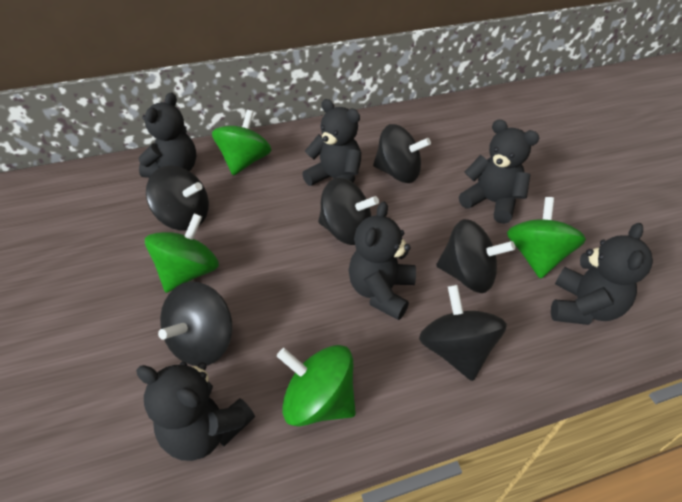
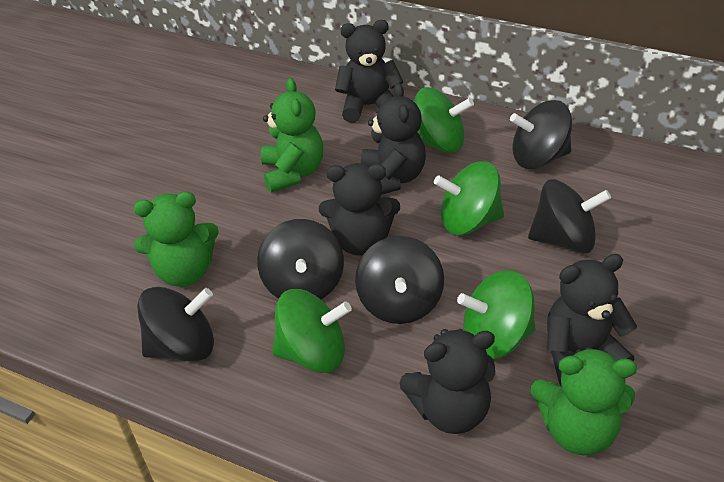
black spinning top: [146,166,209,231] [158,282,232,366] [318,178,379,245] [373,124,431,183] [419,285,507,381] [436,219,515,293] = 6 -> [137,287,214,362] [257,219,344,299] [355,236,444,324] [510,100,572,169] [528,179,611,254] = 5
black teddy bear: [136,362,255,461] [138,92,196,178] [302,99,361,186] [349,201,416,320] [459,119,539,224] [551,223,653,325] = 6 -> [319,163,400,256] [335,20,403,123] [361,83,426,195] [399,329,495,434] [547,254,637,387] = 5
green teddy bear: none = 0 -> [134,191,219,287] [261,78,323,193] [531,347,637,455] = 3

